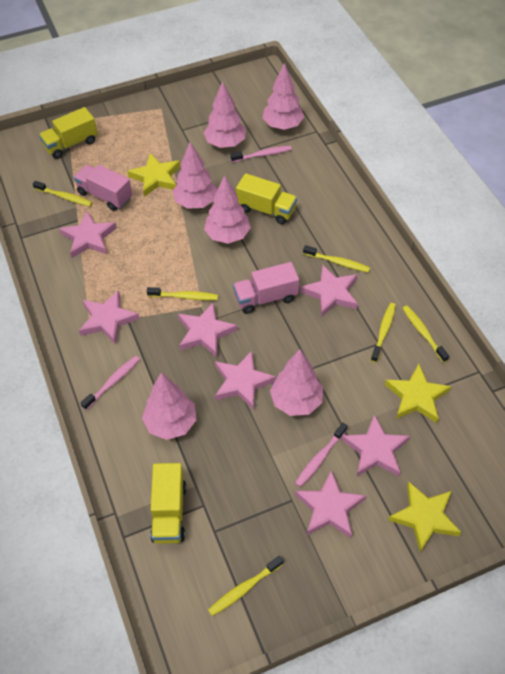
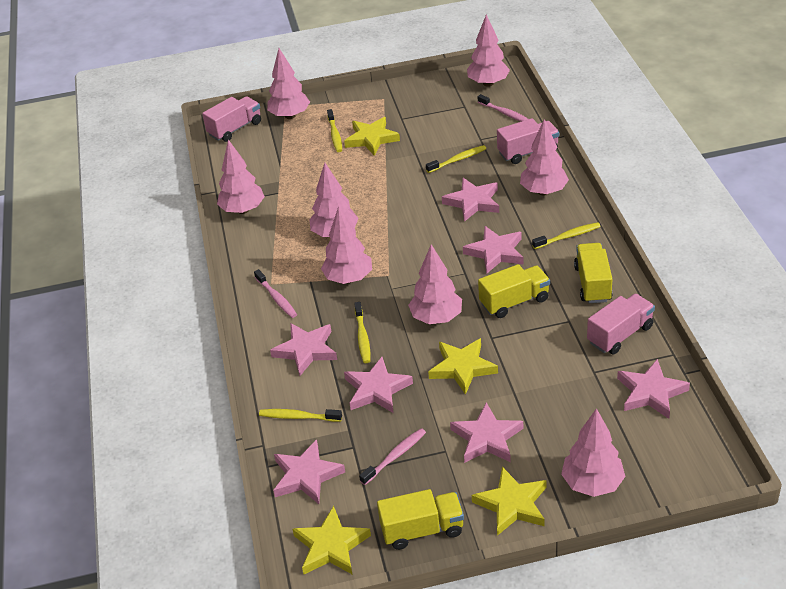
pink tree: [142,373,196,440] [173,142,218,209] [204,81,246,148] [204,175,251,244] [262,63,304,130] [270,349,323,416] = 6 -> [217,140,265,214] [267,48,310,119] [309,163,358,237] [321,206,372,284] [408,244,462,324] [467,14,510,87] [520,119,569,196] [561,408,626,497] = 8
pink truck: [74,165,132,211] [233,262,299,314] = 2 -> [202,96,261,142] [497,118,559,164] [587,294,655,355] = 3
yellow star: [127,153,180,197] [385,364,451,423] [388,482,461,552] = 3 -> [292,506,371,575] [344,117,400,156] [428,338,498,395] [472,467,547,536] = 4
yellow toothbrush: [33,181,92,207] [147,287,218,300] [208,556,284,616] [303,245,370,273] [371,303,396,362] [402,306,449,363] = 6 -> [259,409,342,422] [327,109,342,152] [354,302,370,363] [426,145,486,173] [532,222,601,249] = 5

